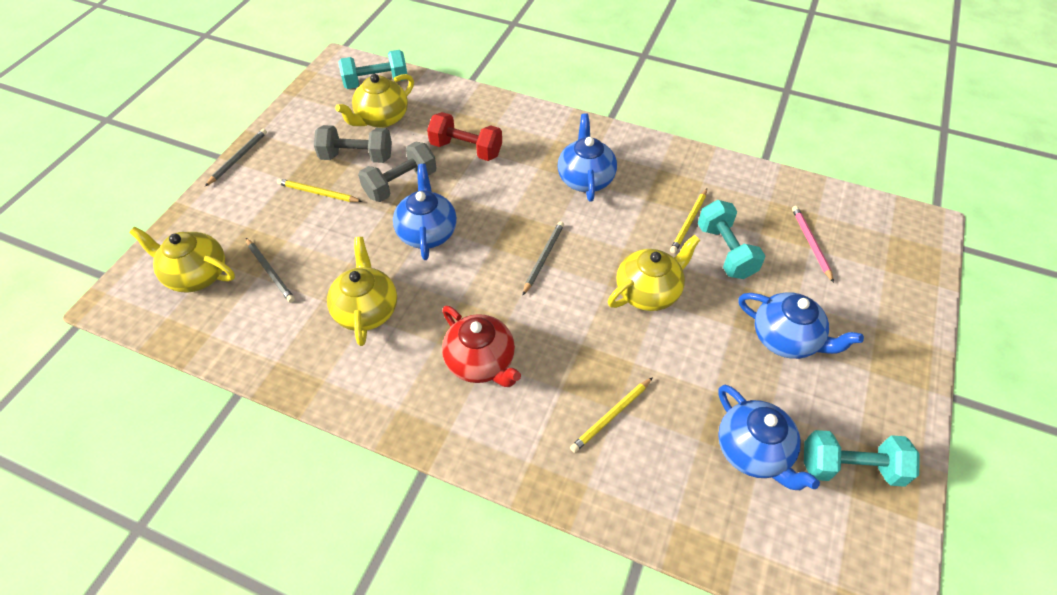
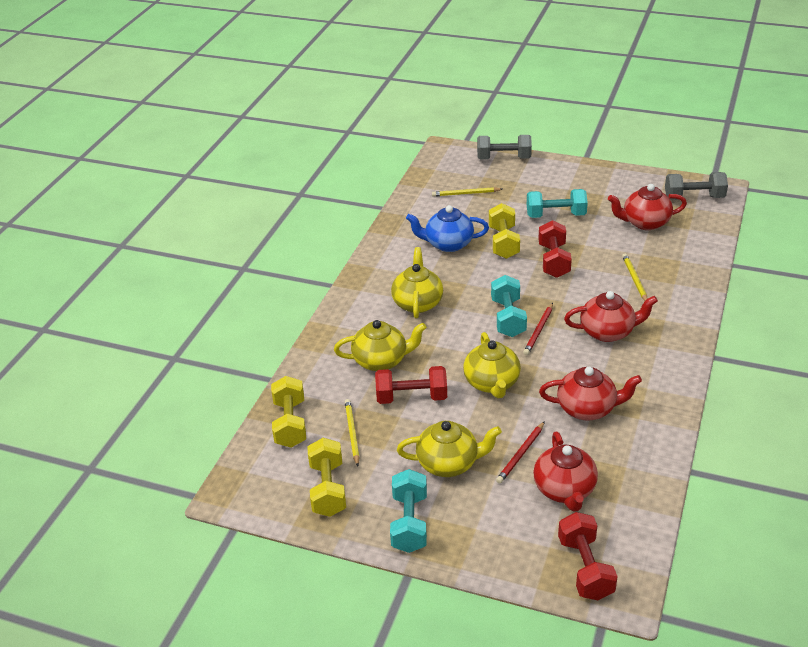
blue teapot: [393,164,457,260] [558,113,617,202] [718,384,820,490] [738,292,864,359] = 4 -> [406,205,489,252] = 1
grey pencil: [205,129,267,186] [246,238,295,303] [523,221,564,295] = 3 -> none = 0
pink pencil: [792,206,834,283] = 1 -> none = 0
red dumbbell: [427,112,502,161] = 1 -> [375,366,447,404] [538,220,572,278] [558,512,618,600] = 3
red pencil: none = 0 -> [496,421,545,484] [523,303,553,355] = 2
red teapot: [442,306,521,387] = 1 -> [533,432,598,512] [539,367,642,421] [564,291,658,342] [608,184,687,230] = 4
yellow dumbbell: none = 0 -> [271,376,306,448] [307,438,346,517] [489,203,520,259] = 3

